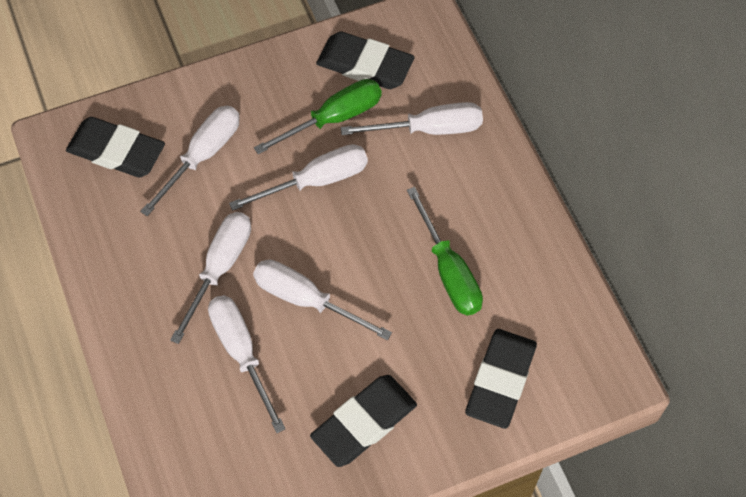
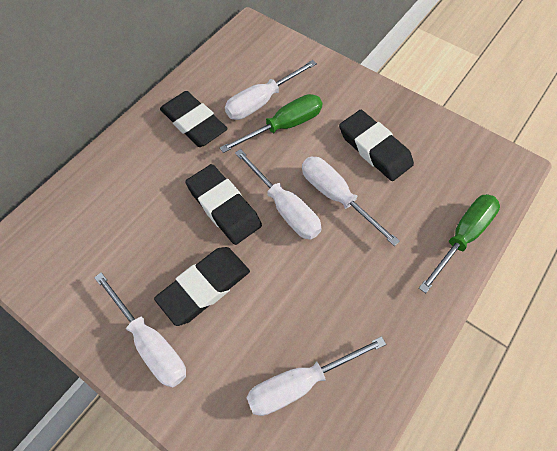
white screwdriver: [140,106,240,216] [170,212,251,344] [208,295,286,433] [229,144,368,211] [253,260,392,340] [341,102,483,135] = 6 -> [94,272,186,388] [225,60,317,120] [235,149,321,240] [246,336,386,416] [302,157,400,246] = 5

